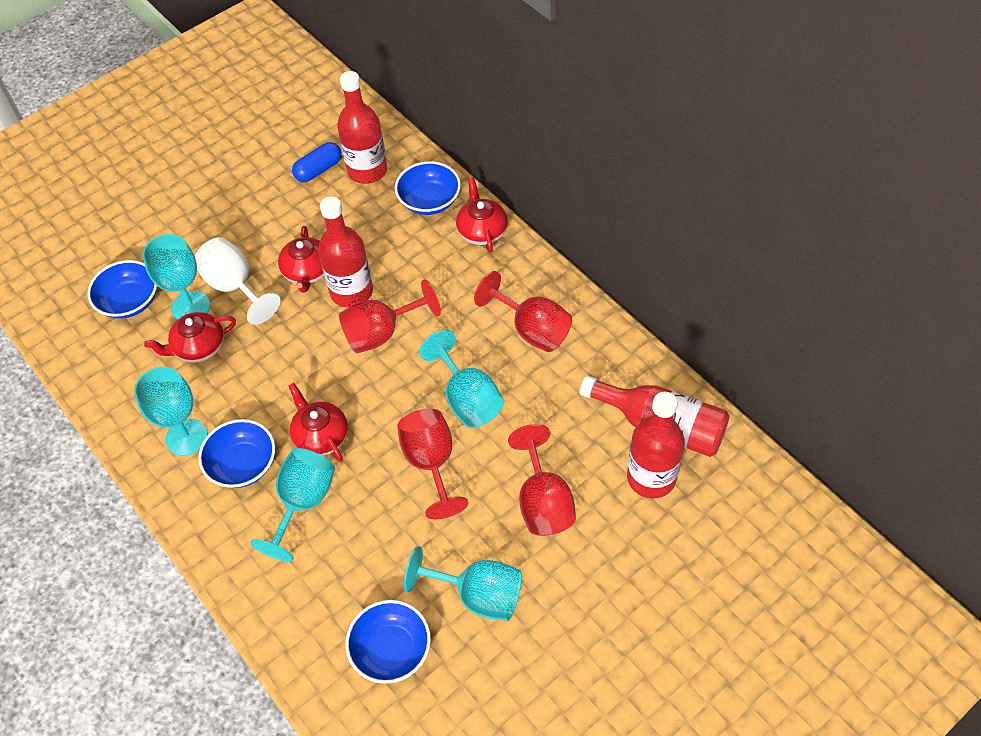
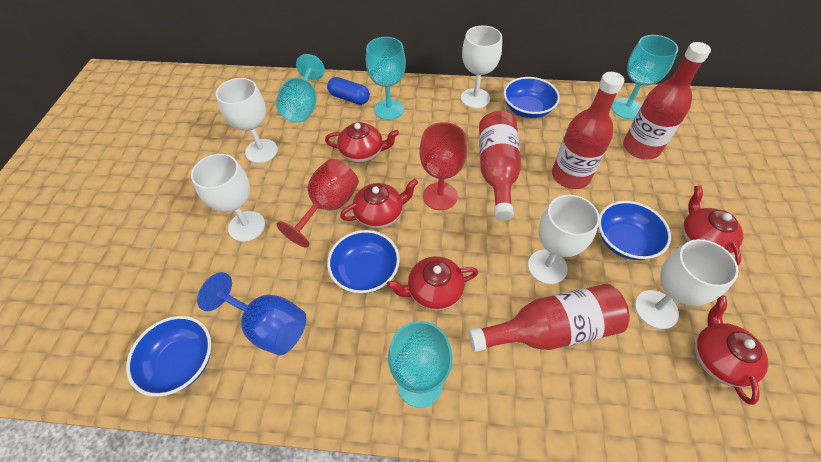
blue goblet: none = 0 -> [197,272,306,355] = 1
red goblet: [339,279,441,353] [397,409,469,519] [474,271,572,352] [508,424,576,536] = 4 -> [276,159,359,248] [420,122,467,210] = 2
red teapot: [144,312,236,363] [278,226,324,293] [289,383,348,462] [456,177,508,253] = 4 -> [325,122,399,163] [340,179,418,229] [386,256,478,311] [682,185,743,266] [695,296,768,405] = 5
turquoise goblet: [134,367,207,456] [143,234,210,320] [251,448,335,561] [404,546,522,621] [419,330,504,428] = 5 -> [276,54,325,123] [366,37,406,120] [388,321,453,408] [611,35,678,119] = 4
white goblet: [195,237,280,325] = 1 -> [191,154,265,242] [216,78,278,163] [461,26,502,109] [528,195,600,284] [635,239,739,329] = 5

